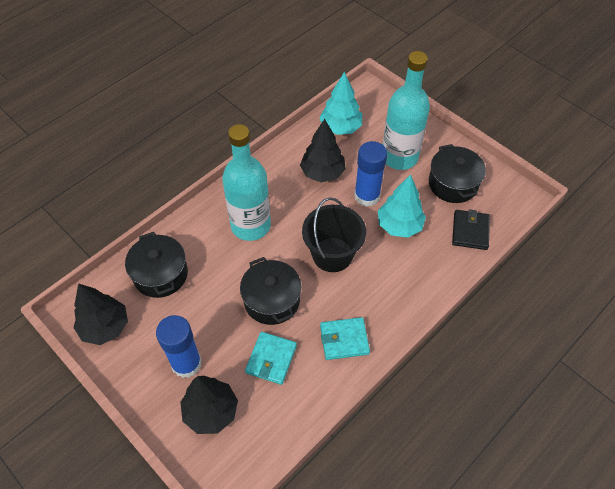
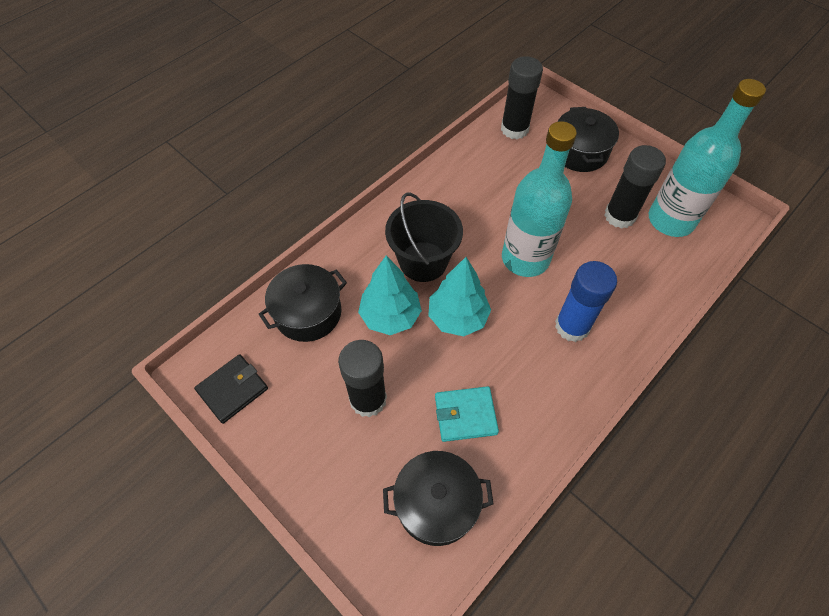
black glue stick: none = 0 -> [338,340,387,417] [501,56,543,139] [604,145,666,229] = 3
black tree: [73,283,128,345] [180,376,238,434] [300,119,346,182] = 3 -> none = 0
blue glue stick: [156,315,202,378] [354,141,387,207] = 2 -> [555,261,617,342] = 1
turquoise wallet: [245,332,297,385] [320,317,370,360] = 2 -> [435,386,499,442] = 1

